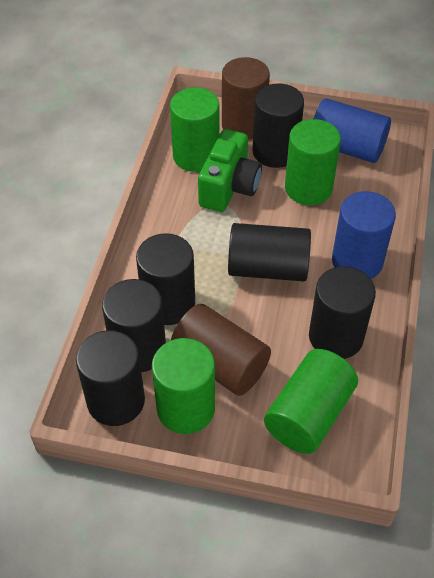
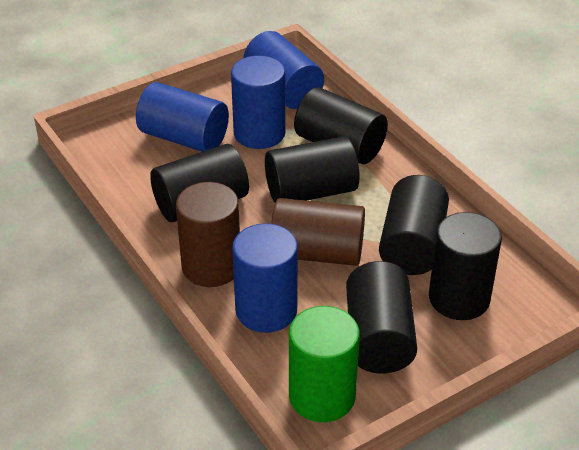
blue cylinder: [314,98,391,163] [332,191,396,279] = 2 -> [136,82,229,152] [231,56,286,149] [232,223,298,333] [243,31,324,109] = 4
green camera: [198,129,262,212] = 1 -> none = 0
green cylinder: [152,338,215,434] [170,87,219,172] [264,349,358,454] [285,119,341,205] = 4 -> [289,306,360,422] = 1

